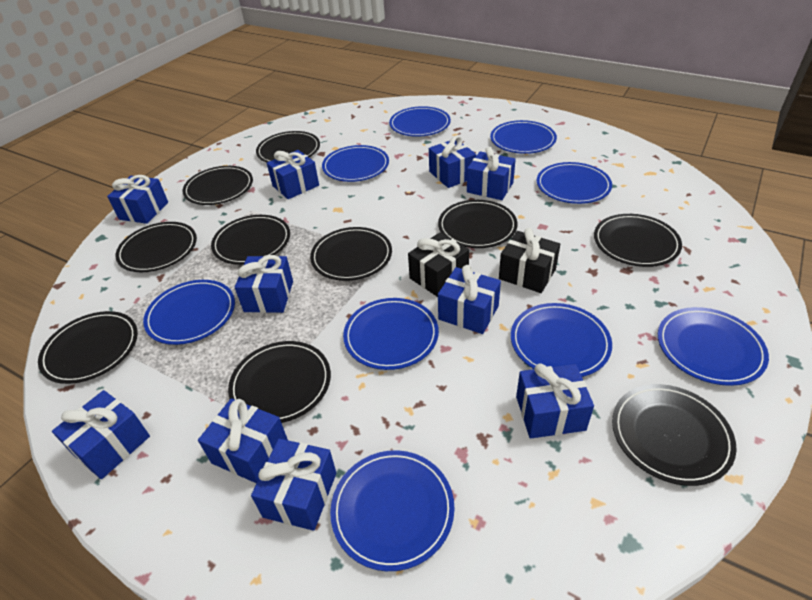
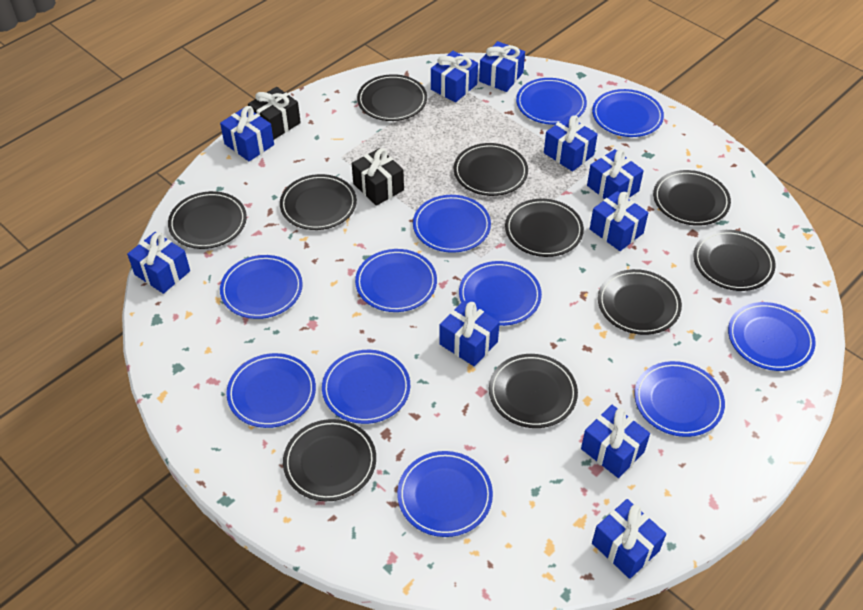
blue plate: [143,280,235,345] [322,145,389,182] [330,450,455,571] [343,298,439,370] [389,106,451,137] [490,120,557,154] [511,303,612,377] [537,162,612,204] [658,307,769,386] = 9 -> [220,255,303,319] [226,353,316,428] [322,350,410,424] [355,249,437,312] [397,451,493,537] [413,195,491,253] [459,261,542,326] [516,78,587,125] [592,89,664,137] [634,361,725,437] [728,302,816,371] = 11

